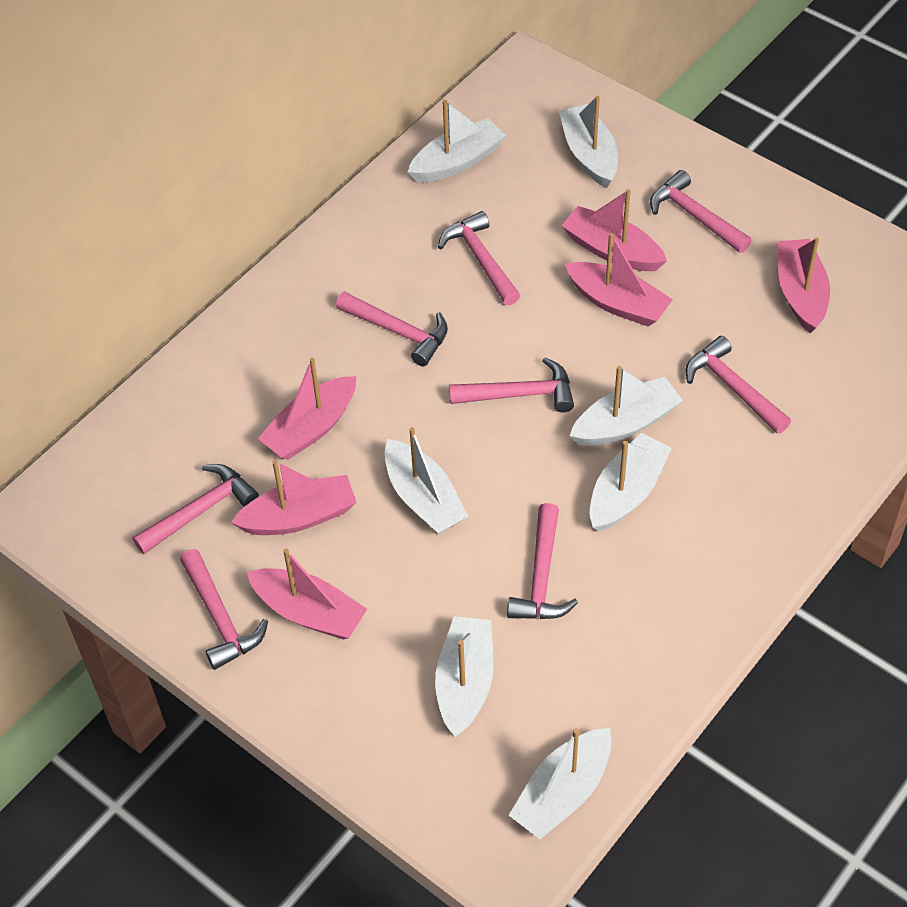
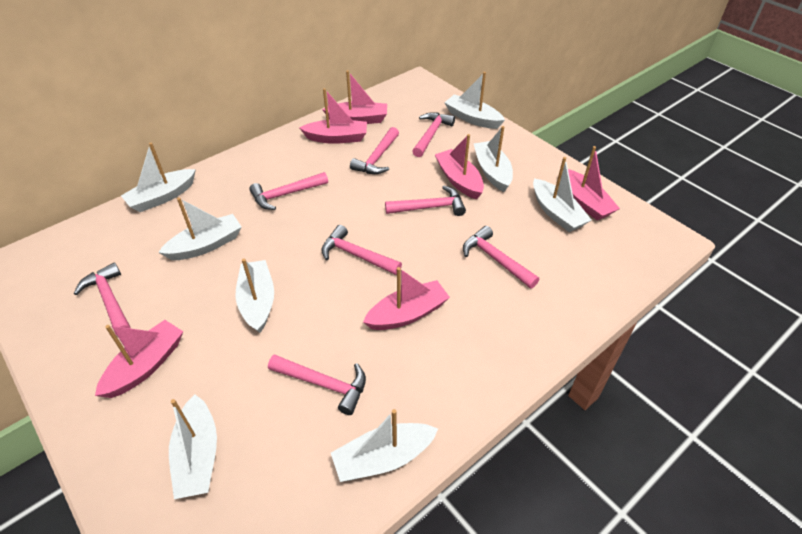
white boat: [384,427,469,534] [408,100,506,182] [435,616,494,737] [509,728,612,839] [559,96,618,188] [570,366,683,446] [590,433,672,532] = 7 -> [121,142,196,212] [158,197,242,260] [169,394,217,499] [235,259,274,333] [331,409,438,482] [444,72,505,129] [474,126,513,192] [533,157,591,232] = 8

